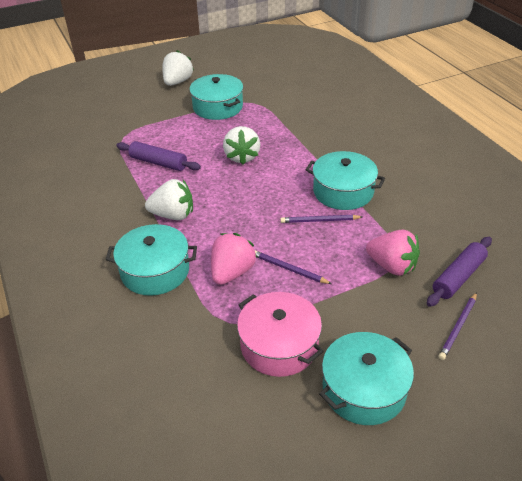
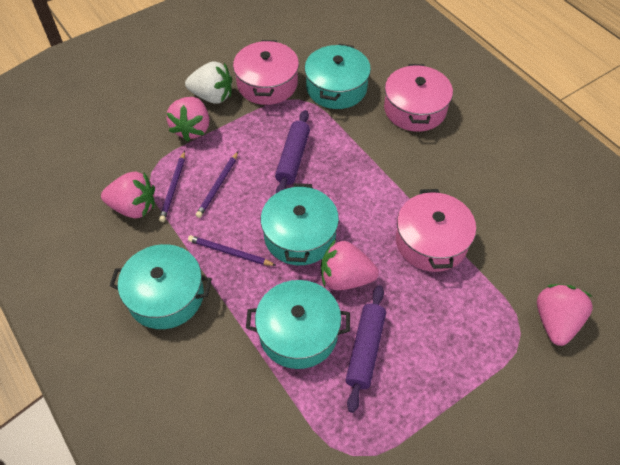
pink pot: [237,292,324,377] = 1 -> [233,40,299,105] [384,64,453,132] [396,189,476,272] = 3
pink strawberry: [211,233,257,285] [366,229,420,276] = 2 -> [101,172,155,218] [166,97,209,142] [321,239,379,290] [537,284,593,346] = 4
white strawberry: [145,179,193,220] [162,50,194,86] [223,126,260,165] = 3 -> [185,61,232,103] = 1

